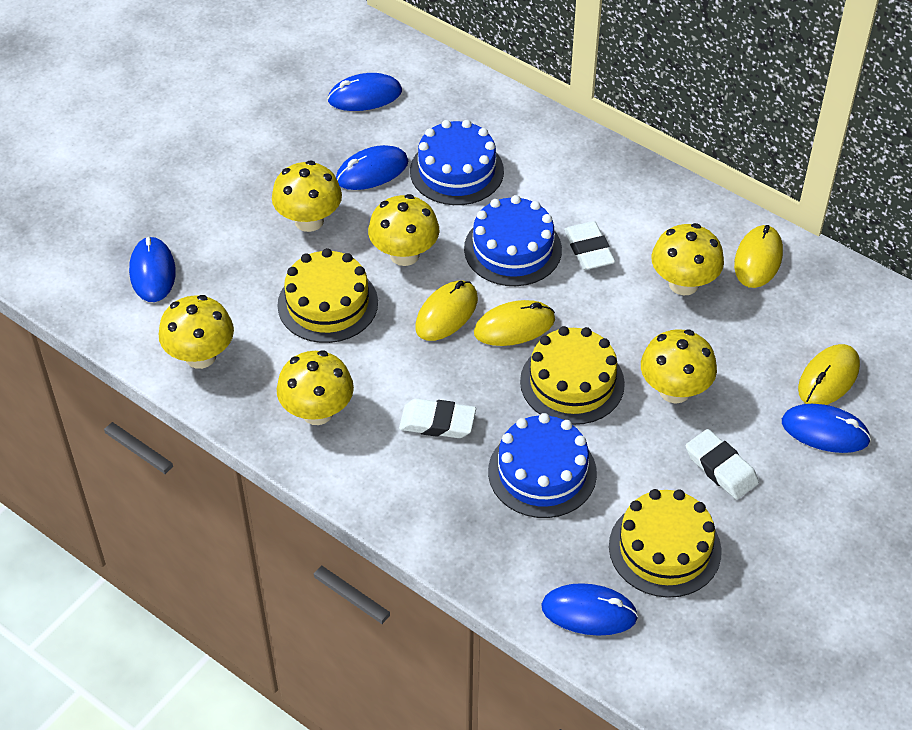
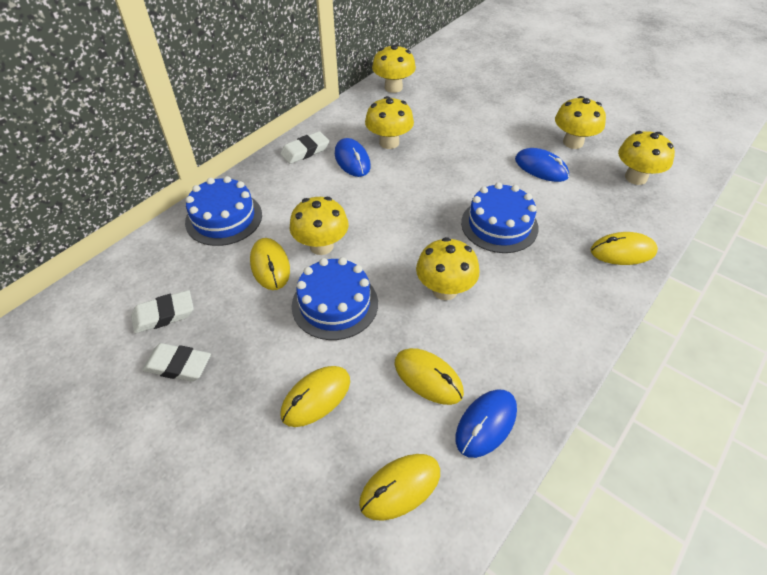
blue mouse: [129,236,176,302] [328,73,402,111] [336,145,408,190] [541,583,638,636] [782,404,871,453] = 5 -> [335,138,371,177] [456,389,517,458] [515,148,569,182] = 3
yellow cake: [277,248,378,343] [520,326,625,425] [609,489,722,598] = 3 -> none = 0
yellow mouse: [415,281,478,341] [474,300,555,346] [734,225,783,288] [798,344,860,405] = 4 -> [250,238,290,290] [281,366,350,427] [359,454,440,521] [395,348,464,405] [591,232,658,265] = 5

